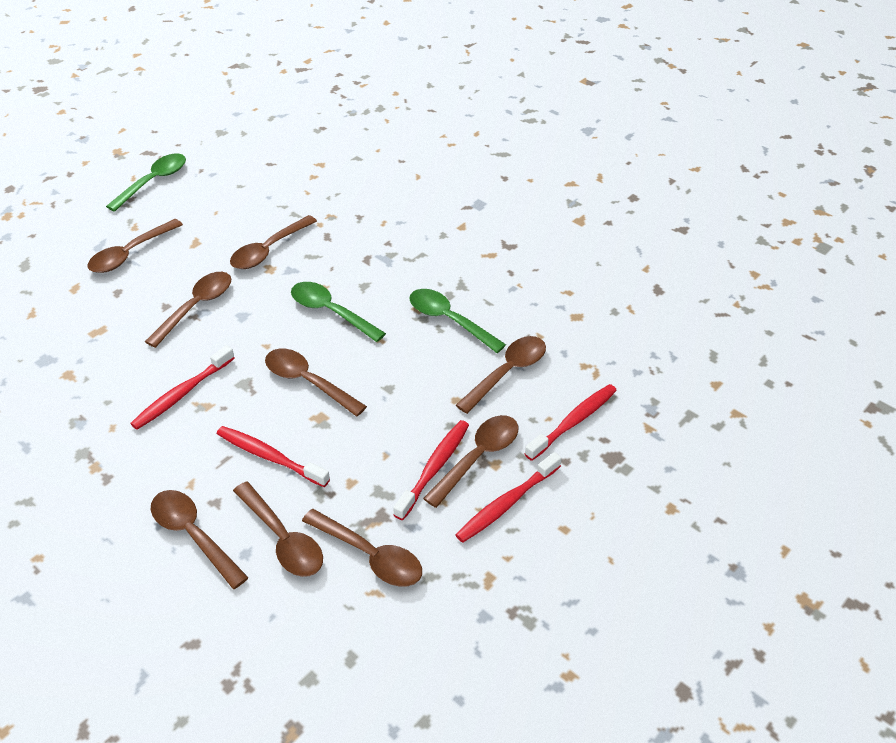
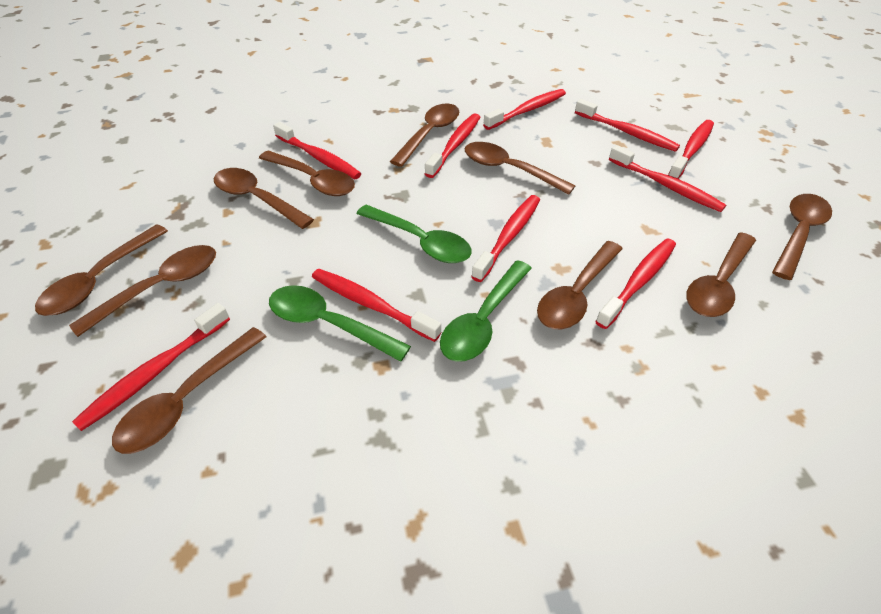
brown spoon: [88,219,183,273] [145,272,231,348] [151,490,249,589] [230,215,317,269] [233,481,323,577] [265,349,367,416] [302,509,422,587] [423,415,518,508] [456,336,546,414] = 9 -> [35,225,168,316] [69,245,216,337] [112,327,267,454] [214,168,314,229] [259,150,355,196] [390,103,459,167] [465,142,575,195] [537,241,623,329] [686,232,756,317] [772,194,832,280] = 10
red toothbrush: [130,345,235,430] [217,426,330,487] [393,420,469,520] [455,452,562,543] [525,384,617,461] = 5 -> [72,303,230,431] [273,122,361,179] [312,269,441,342] [425,113,480,178] [471,195,540,282] [483,89,566,130] [575,99,680,152] [595,239,676,329] [609,145,726,212] [668,120,714,179] = 10

